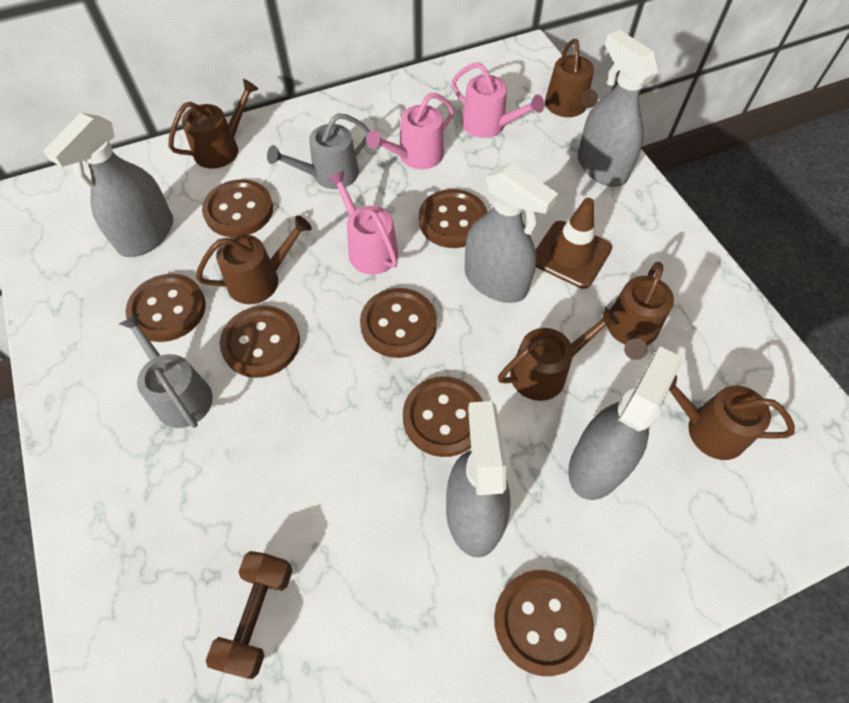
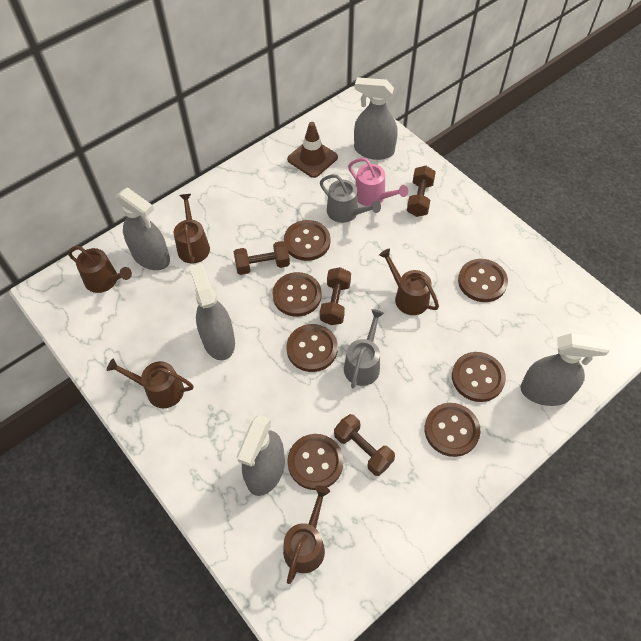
brown dumbbell: [206,551,293,679] = 1 -> [234,241,290,275] [320,267,351,325] [334,414,395,476] [407,166,436,217] = 4
brown watering can: [168,79,258,169] [196,215,312,304] [498,307,620,401] [545,39,598,117] [607,262,674,360] [668,375,795,460] = 6 -> [68,246,132,293] [107,358,193,408] [174,194,210,263] [283,485,330,584] [379,248,439,315] = 5
pink watering can: [328,171,398,274] [366,93,454,169] [452,62,544,138] = 3 -> [348,158,408,206] = 1

